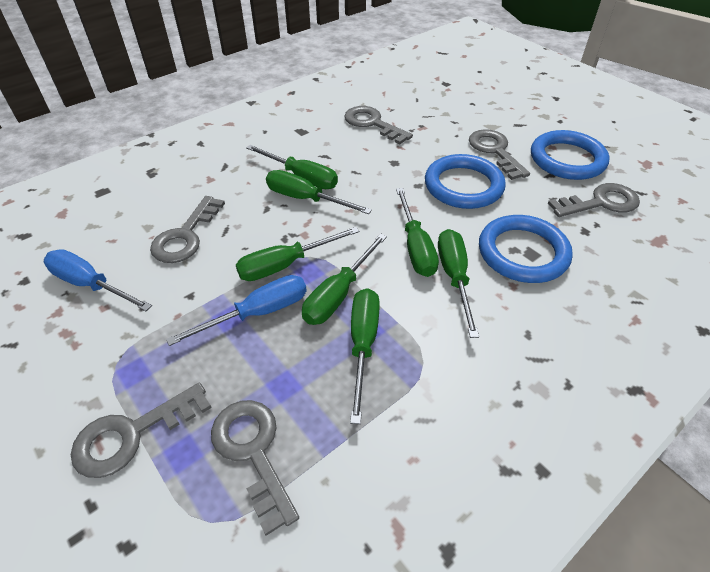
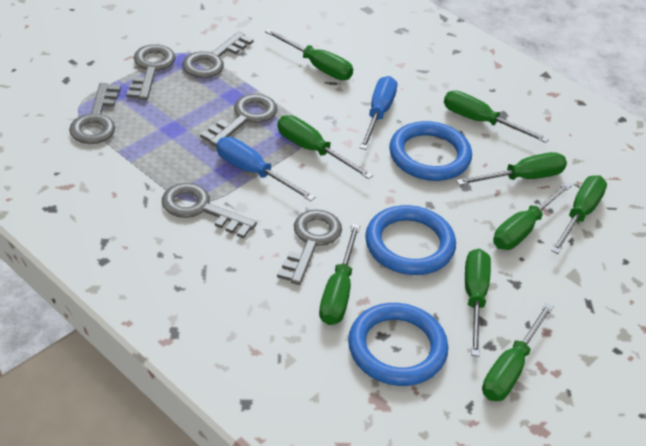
green screwdriver: [236,227,359,281] [246,145,338,189] [266,170,372,214] [302,234,387,325] [350,288,380,424] [396,188,439,277] [438,229,479,338] = 7 -> [265,29,353,80] [278,115,373,179] [319,224,360,325] [444,91,549,143] [456,152,567,185] [465,249,491,357] [482,302,554,401] [493,182,572,250] [551,175,607,254] = 9

